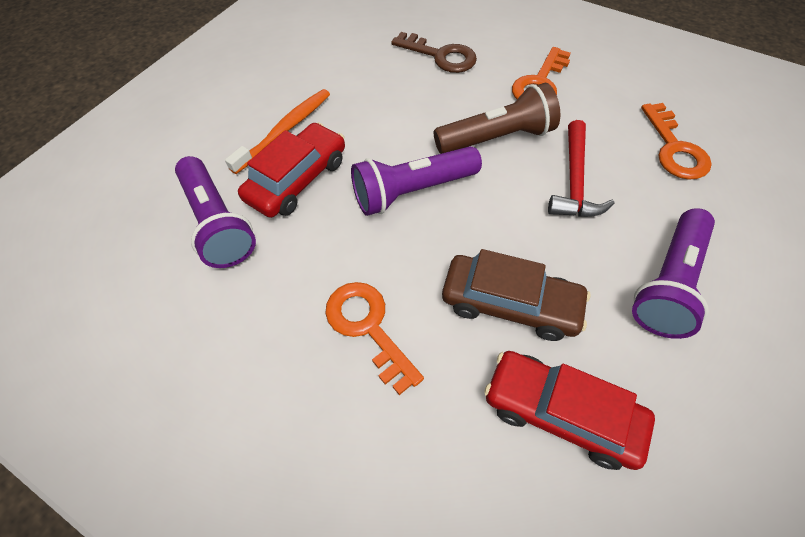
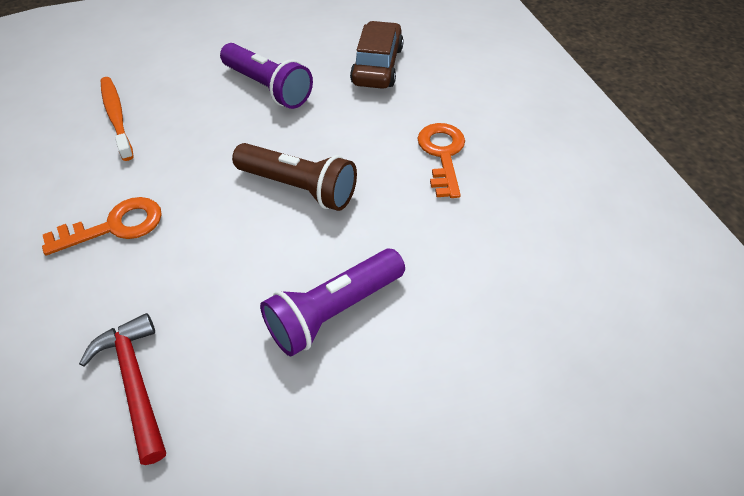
brown key: [391,32,477,73] = 1 -> none = 0
orange key: [325,282,424,395] [512,47,571,99] [641,103,712,180] = 3 -> [42,197,162,255] [417,123,465,198] = 2
purple flashlight: [175,156,256,268] [351,146,482,216] [632,208,715,339] = 3 -> [220,43,313,109] [260,249,405,357] = 2
red car: [238,122,345,218] [484,351,655,470] = 2 -> none = 0

